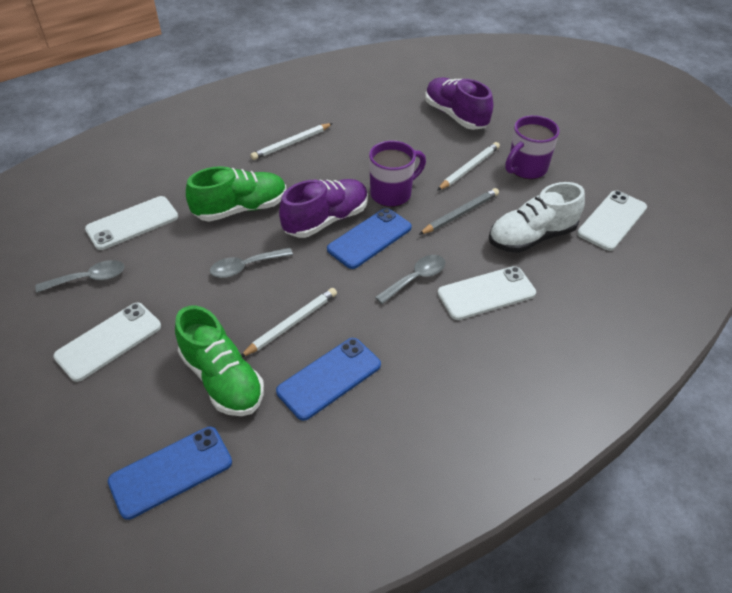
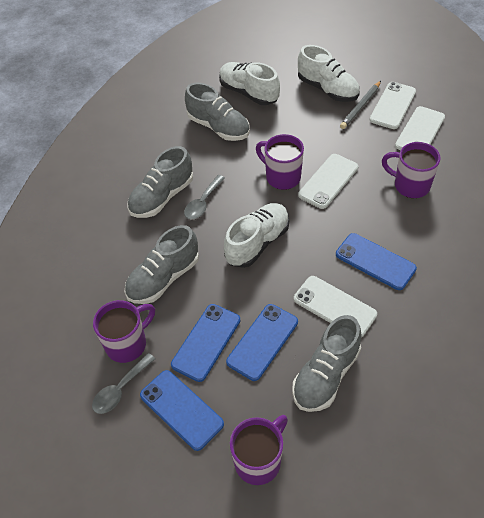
blue phone: [108,427,232,520] [276,338,381,421] [327,208,412,269] = 3 -> [140,370,224,451] [171,304,240,382] [226,304,298,381] [336,233,417,290] = 4
green shoe: [175,306,264,416] [186,166,287,222] = 2 -> none = 0
grey shoe: none = 0 -> [124,225,199,304] [127,146,193,218] [185,83,250,141] [292,315,362,412] = 4
grey spoon: [35,260,124,293] [210,247,293,278] [375,255,445,304] = 3 -> [92,353,155,414] [184,175,225,220] = 2
purple mug: [369,141,426,207] [505,115,559,179] = 2 -> [93,300,155,363] [230,415,288,485] [256,134,304,190] [382,142,440,198] = 4
purple shoe: [279,179,368,238] [425,78,493,130] = 2 -> none = 0
white pencil: [241,288,337,357] [250,123,333,160] [437,142,500,191] = 3 -> none = 0
white shoe: [489,182,585,253] = 1 -> [219,62,280,105] [224,203,289,268] [298,45,360,102] = 3

